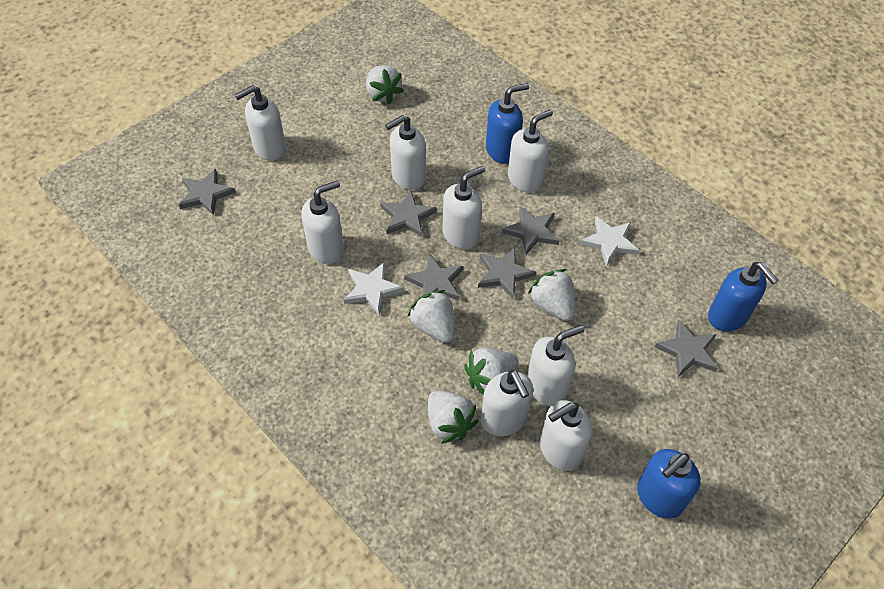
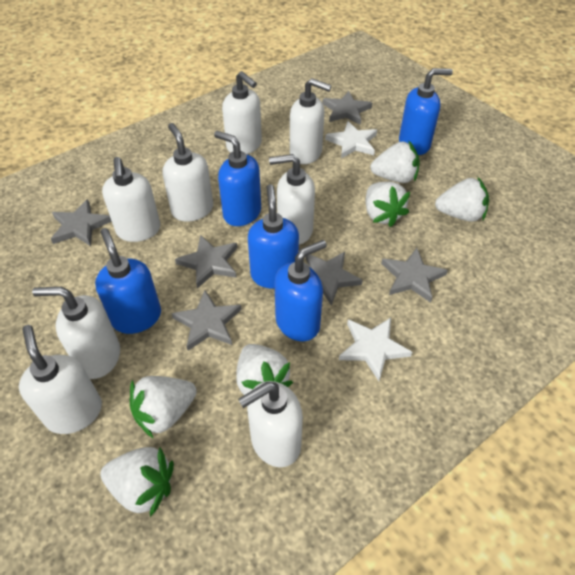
blue soap dispenser: [486,83,529,164] [637,449,701,519] [708,262,779,332] = 3 -> [95,228,161,334] [214,131,261,226] [248,184,299,289] [274,240,327,341] [399,68,453,155] = 5
white strawberry: [366,65,404,105] [407,290,454,343] [428,391,478,444] [464,348,519,395] [527,269,575,321] = 5 -> [100,447,174,517] [130,376,197,439] [236,344,293,395] [366,181,410,227] [370,140,420,183] [435,177,489,222] = 6

